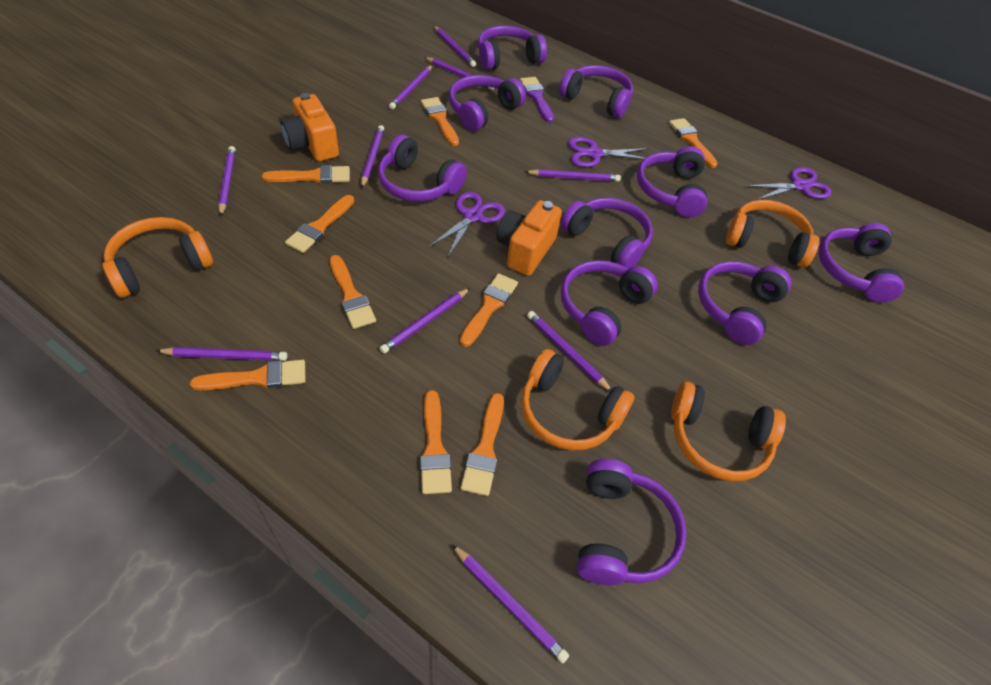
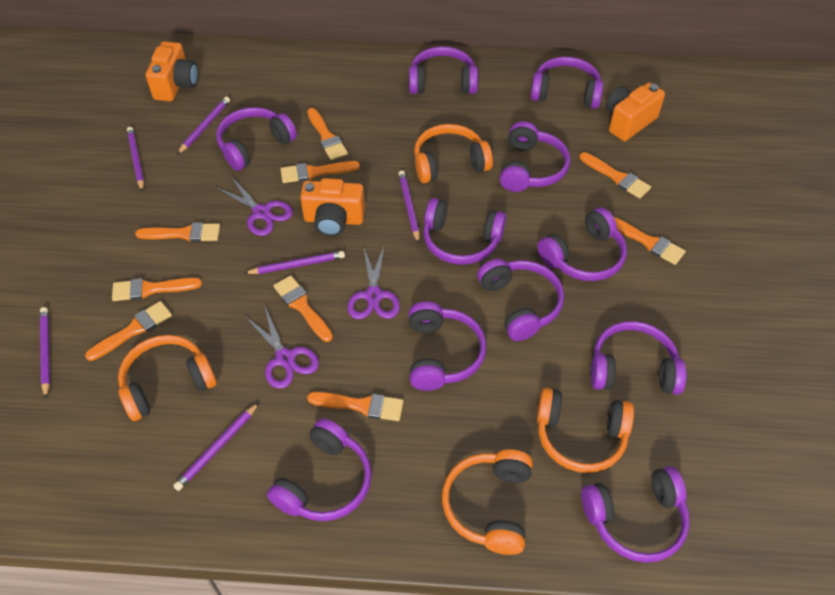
orange camera: [280,93,339,161] [496,200,562,276] = 2 -> [146,41,198,101] [300,178,365,236] [606,83,665,141] = 3
purple brush: [520,77,554,122] = 1 -> none = 0
purple headphones: [378,135,467,202] [449,75,526,131] [478,25,547,70] [559,65,633,118] [561,198,653,269] [561,260,658,346] [577,459,687,585] [637,146,708,218] [698,261,792,345] [818,223,904,303] = 10 -> [216,107,297,171] [267,418,372,521] [409,46,478,94] [409,301,487,391] [423,198,506,265] [477,259,564,341] [500,121,570,192] [531,56,603,109] [537,208,627,281] [581,466,690,563] [590,321,687,395] = 11
purple pencil: [156,347,287,361] [218,146,236,217] [361,125,384,188] [379,288,470,354] [389,65,433,110] [424,57,494,90] [434,26,476,67] [452,544,569,663] [525,169,621,182] [527,311,612,391] = 10 -> [40,307,50,399] [127,127,144,192] [173,403,259,491] [177,97,230,155] [244,251,345,274] [398,170,420,244] = 6

